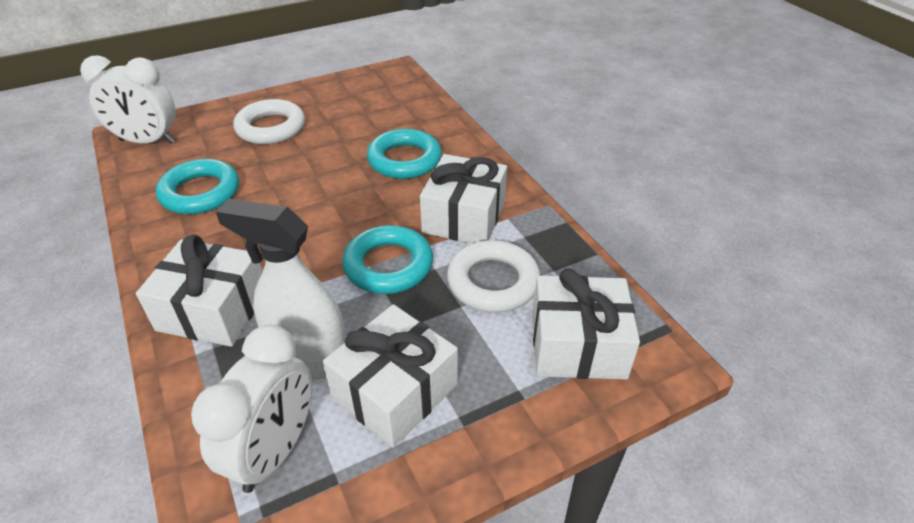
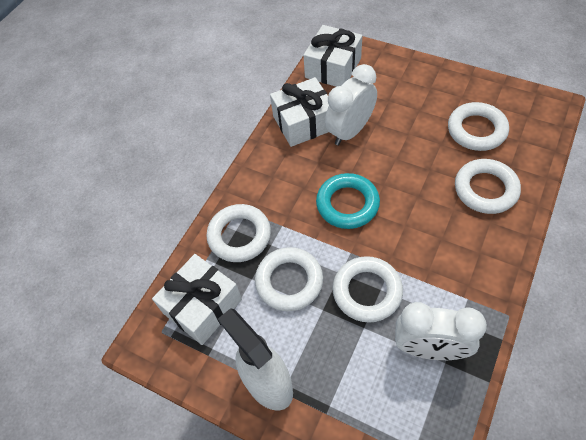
turquoise ring: [156,159,239,214] [342,225,433,294] [367,129,442,179] = 3 -> [316,173,380,229] = 1
white gift: [136,235,262,347] [323,304,458,448] [420,154,507,244] [532,269,640,379] = 4 -> [152,254,242,345] [270,77,329,147] [303,25,362,87] = 3
white ring: [233,99,305,144] [447,240,540,312] = 2 -> [207,204,271,262] [255,247,323,311] [332,256,403,323] [448,102,509,151] [455,159,521,214] = 5

